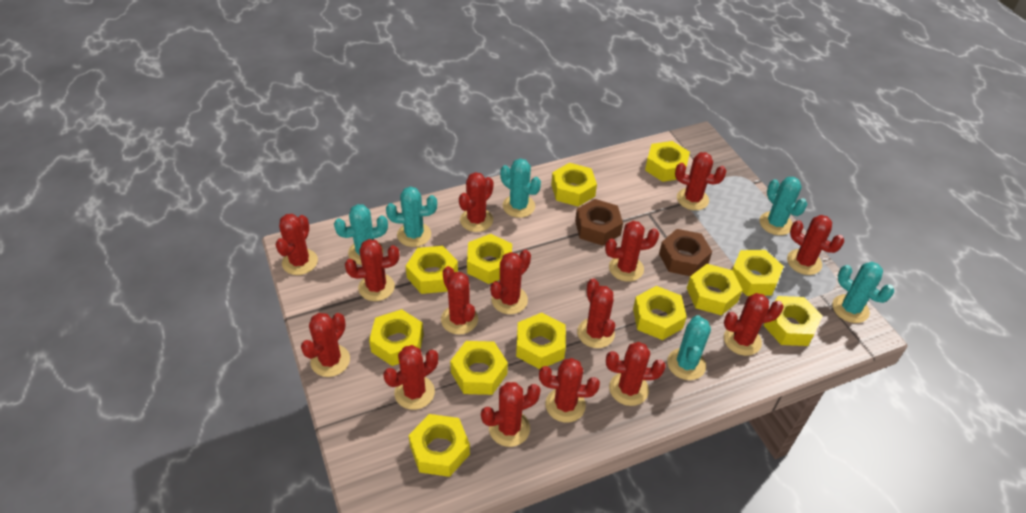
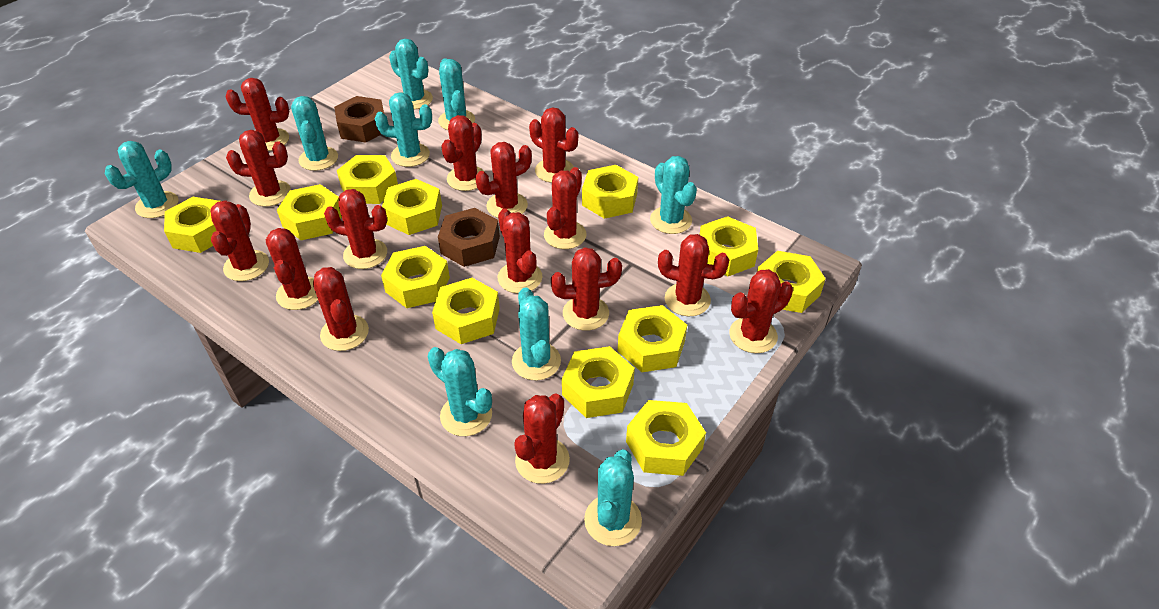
turquoise cactus: [334,204,388,265] [386,187,437,247] [500,158,541,218] [667,315,711,380] [760,177,807,235] [832,262,894,323] = 6 -> [105,141,179,218] [291,96,338,171] [375,92,432,167] [389,39,433,109] [428,347,492,436] [438,58,475,130] [512,287,561,381] [584,449,642,546] [650,156,697,234] = 9

